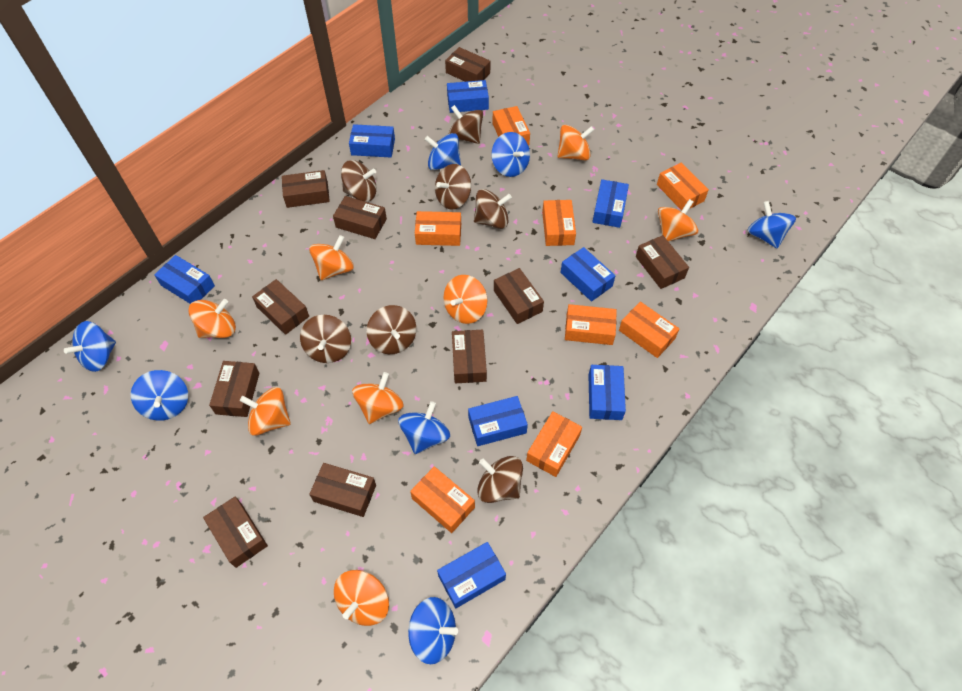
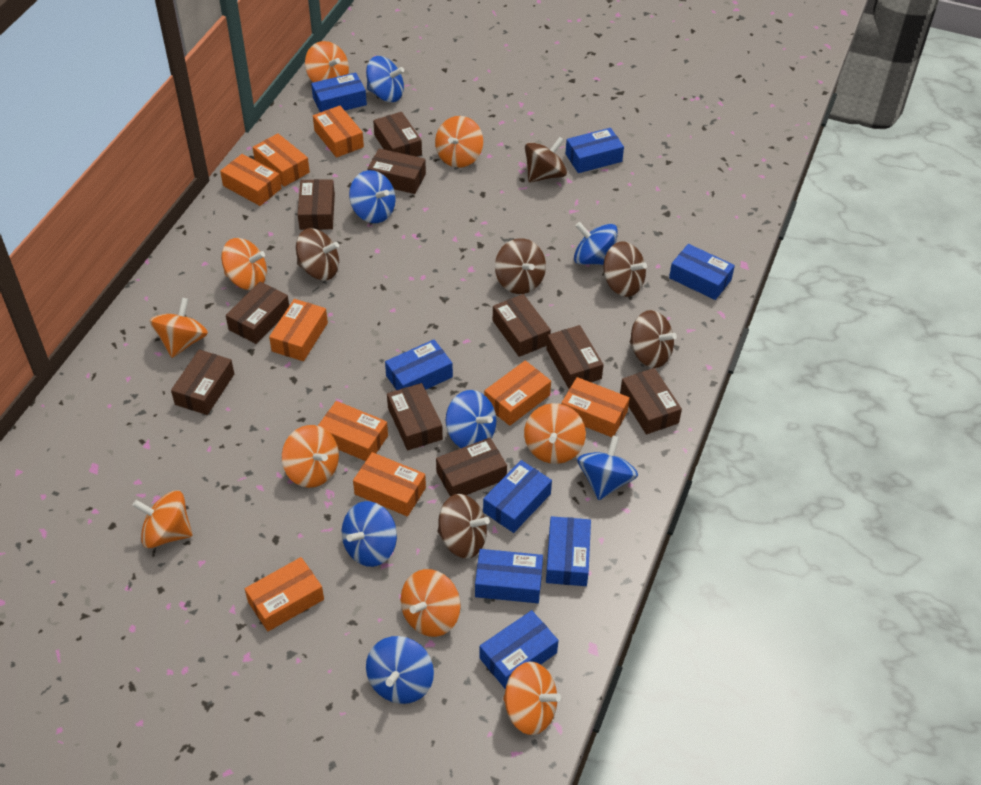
brown spinning top: [300,315,351,363] [341,160,377,202] [367,305,416,354] [435,164,471,210] [449,105,483,144] [474,189,512,229] [477,456,523,503] = 7 -> [296,228,339,280] [437,494,490,558] [495,238,546,294] [525,137,567,183] [603,241,647,297] [630,310,677,368] = 6
orange box: [410,466,475,533] [415,211,461,246] [493,106,530,146] [526,411,582,477] [542,200,576,246] [565,304,617,345] [619,302,679,358] [657,163,709,211] = 8 -> [220,154,282,206] [245,557,324,631] [253,133,310,187] [269,299,328,361] [313,106,364,158] [318,401,388,461] [353,452,426,517] [484,360,551,426] [561,377,630,437] = 9
orange spinning top: [188,299,236,338] [240,387,291,436] [309,235,354,280] [334,570,389,626] [352,372,404,424] [444,275,487,324] [557,125,594,160] [658,199,698,242] = 8 -> [132,490,192,548] [150,298,208,358] [221,238,267,290] [282,425,339,488] [305,41,349,82] [401,569,461,637] [435,116,483,168] [503,661,561,735] [524,403,586,464] = 9

